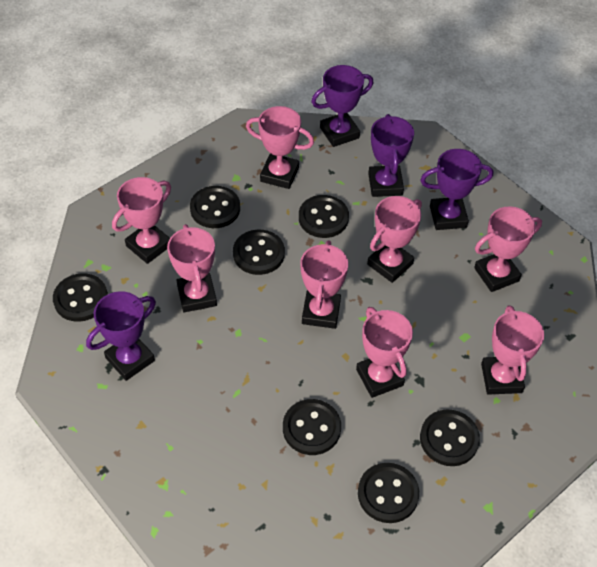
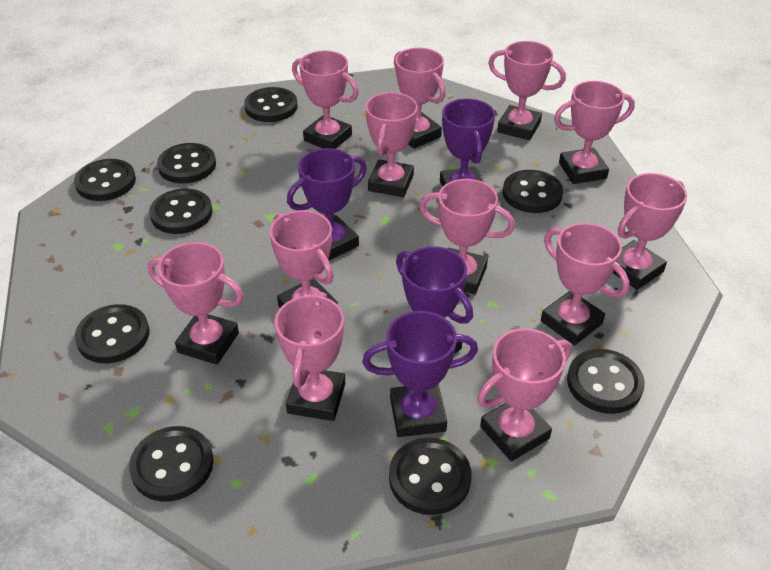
black button: [53,273,108,322] [190,186,240,228] [233,230,285,275] [283,399,341,455] [299,195,349,238] [358,463,419,523] [420,409,480,466] = 7 -> [74,159,136,201] [75,304,149,363] [129,426,214,501] [149,189,213,234] [157,143,216,184] [244,87,298,122] [389,438,472,515] [503,170,563,213] [567,349,645,414] = 9
pink trophy: [112,177,171,264] [167,224,217,312] [246,106,314,189] [300,240,348,329] [356,307,413,398] [367,196,422,283] [474,206,542,292] [481,305,544,395] = 8 -> [148,242,244,365] [270,210,338,308] [274,292,345,421] [292,51,359,149] [365,92,418,197] [394,48,445,149] [419,179,515,294] [477,328,572,461] [488,41,566,140] [541,223,630,345] [554,81,635,184] [613,173,687,290] = 12

